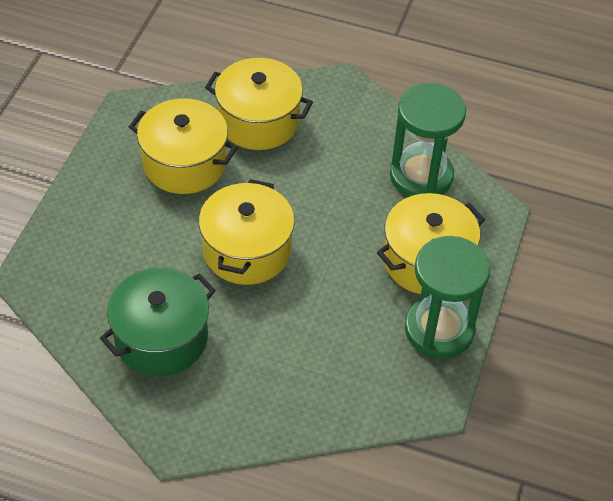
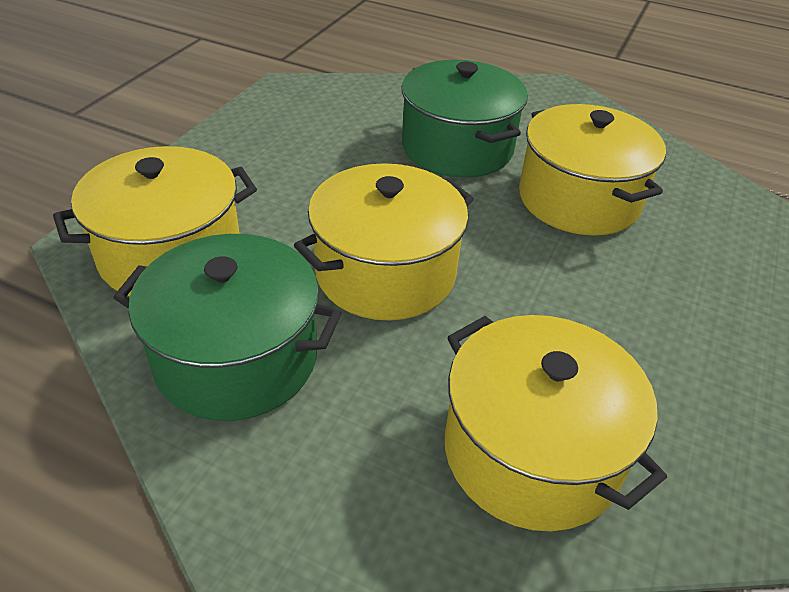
green hourglass: [390,83,466,197] [405,236,490,359] = 2 -> none = 0
green pot: [100,268,216,376] = 1 -> [113,234,342,421] [402,60,528,178] = 2

